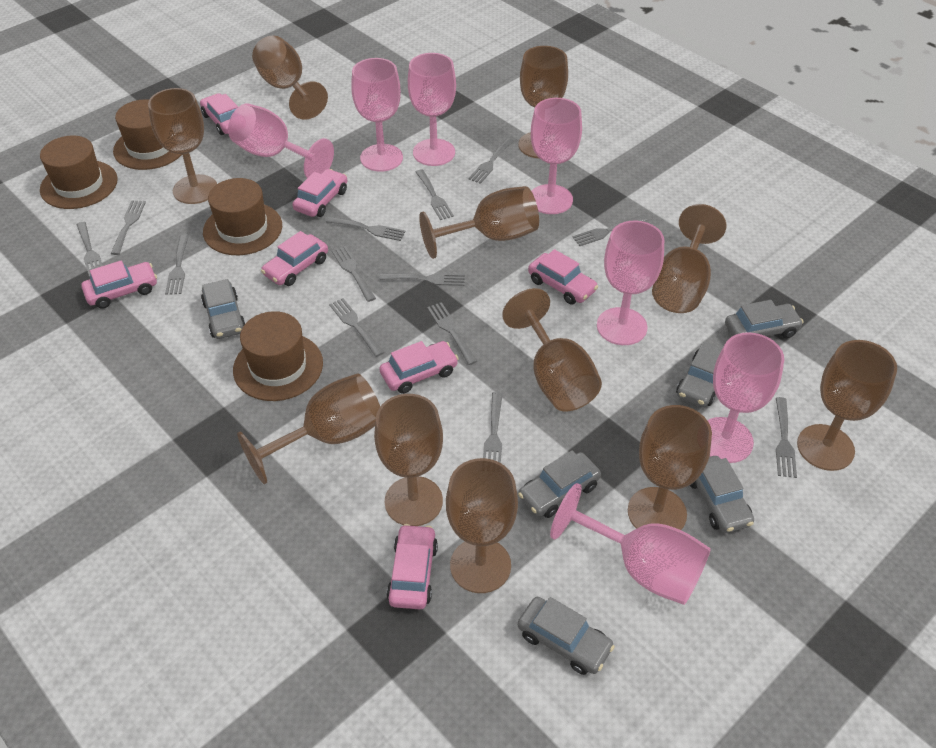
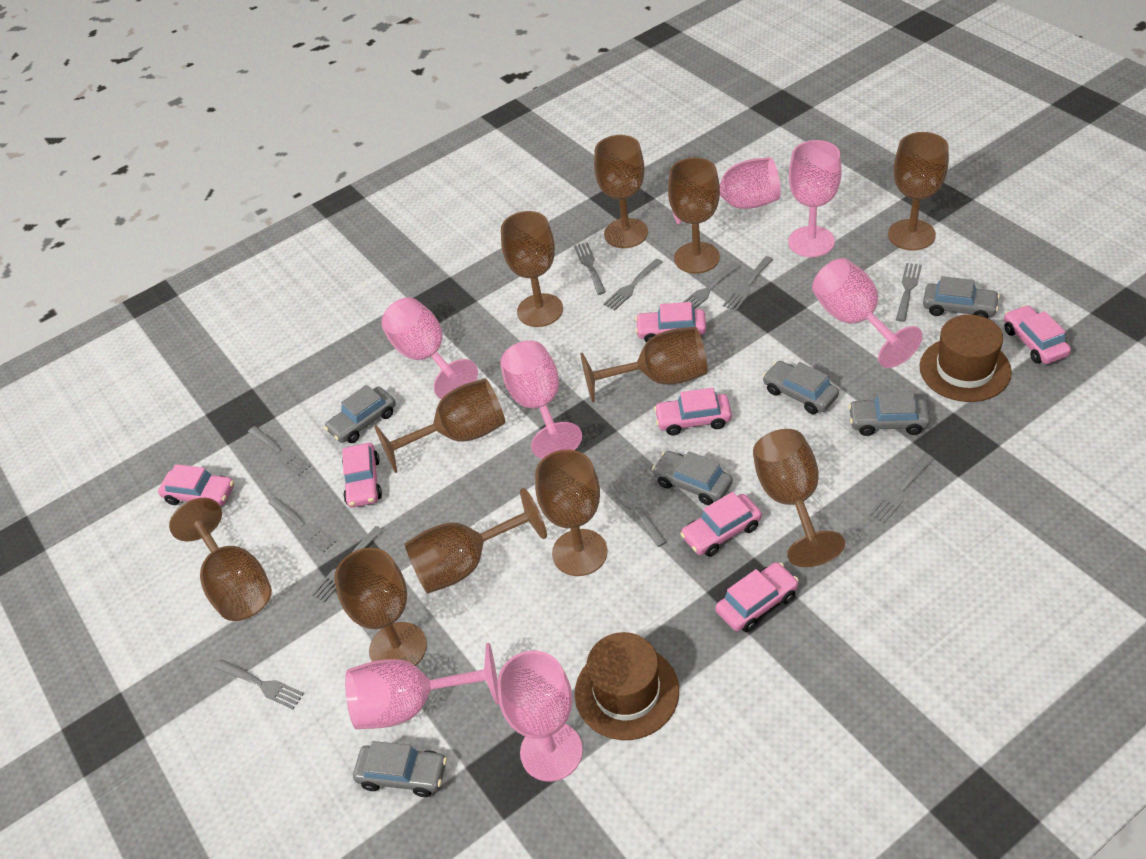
brown hat: [40,136,118,209] [113,99,182,170] [203,178,282,255] [233,311,323,401] = 4 -> [575,632,679,740] [920,315,1012,402] = 2
grey fork: [76,222,103,277] [111,200,146,255] [165,234,189,295] [326,216,406,241] [329,298,384,357] [332,246,376,302] [380,273,465,286] [416,169,454,220] [427,302,477,365] [468,138,514,184] [483,392,503,463] [572,215,648,246] [776,397,797,478] = 13 -> [214,659,304,709] [248,426,311,476] [268,497,337,553] [311,526,383,602] [574,242,606,295] [603,258,662,310] [607,476,667,547] [682,262,741,309] [723,256,773,311] [869,454,934,523] [896,263,922,322] = 11

